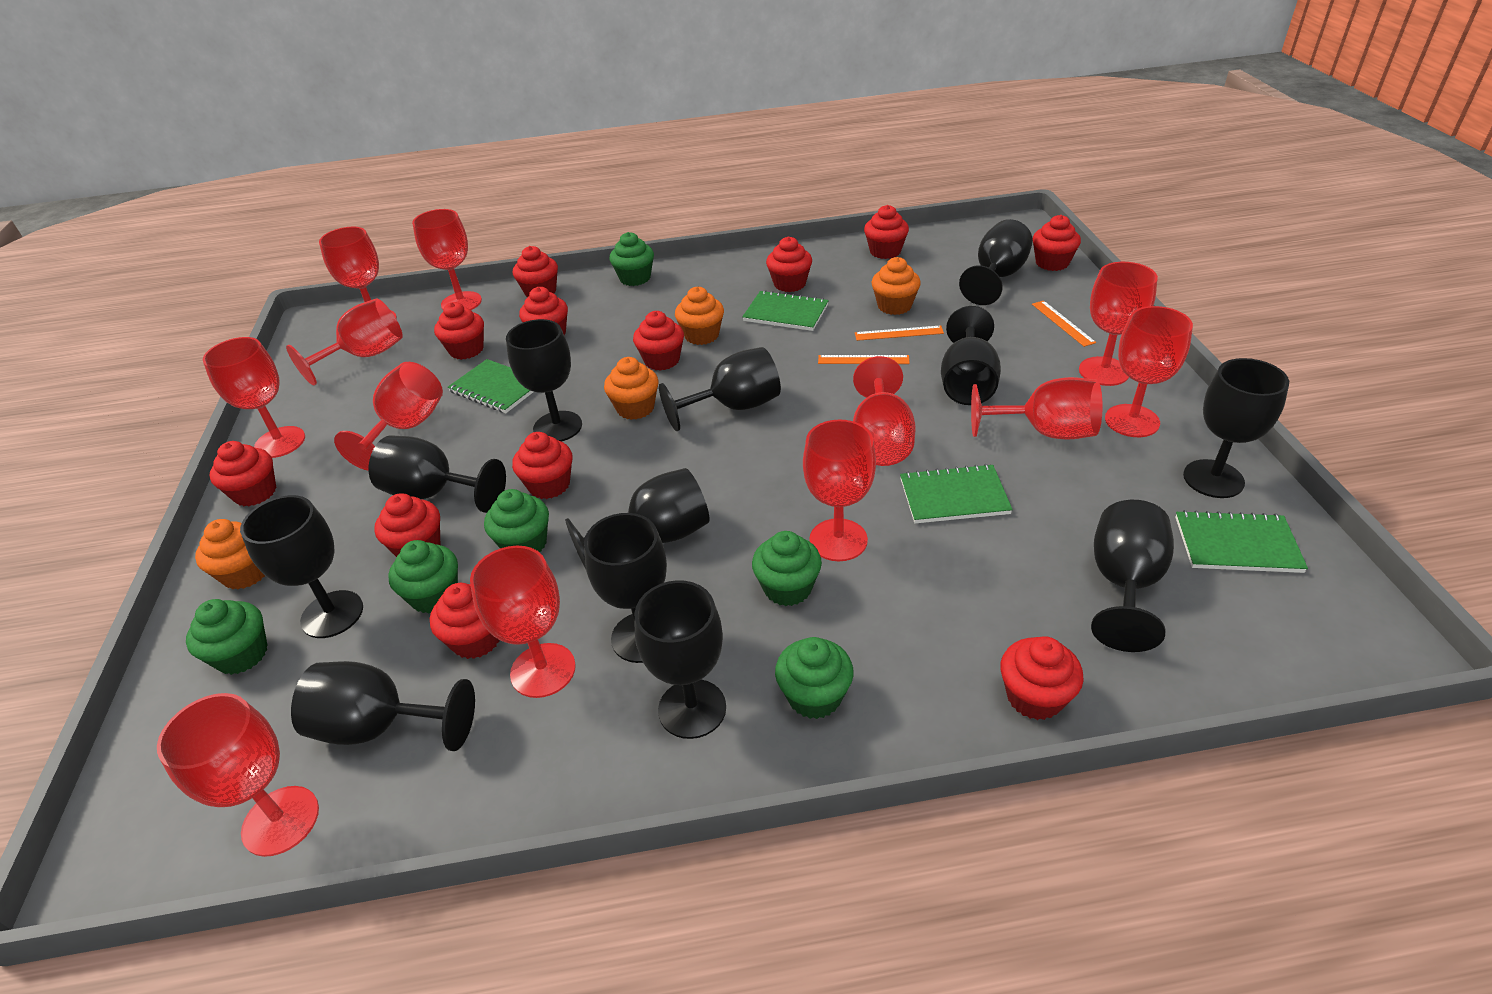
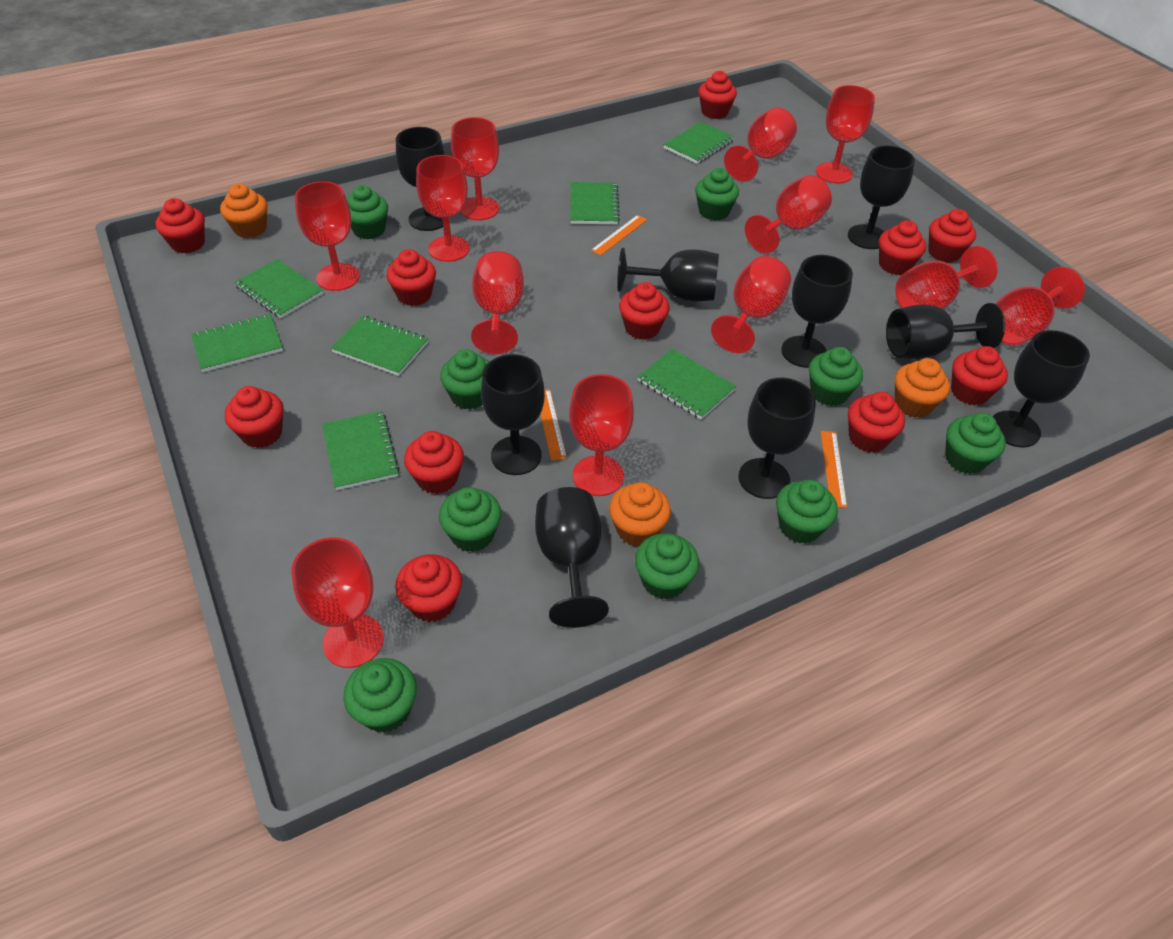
black goblet: [240,495,363,638] [291,661,475,751] [369,436,506,513] [506,319,582,442] [565,468,710,569] [584,513,667,663] [635,580,726,739] [659,347,781,431] [941,306,1001,405] [959,219,1033,305] [1091,500,1174,652] [1183,358,1289,498] = 12 -> [396,127,445,231] [481,354,545,475] [535,487,609,628] [617,248,719,301] [738,378,816,499] [781,255,853,368] [848,146,915,249] [886,303,1005,359] [993,330,1090,447] = 9
green cupcake: [186,599,268,675] [388,540,458,614] [484,489,549,552] [609,232,654,286] [752,531,822,606] [775,637,854,719] = 6 -> [343,658,417,733] [347,185,388,239] [439,487,502,552] [440,349,489,410] [635,533,699,599] [695,168,739,220] [776,480,838,543] [809,347,863,406] [945,413,1006,474] = 9
green notebook: [447,359,533,413] [742,290,829,331] [900,464,1013,523] [1175,510,1308,573] = 4 -> [191,314,283,372] [234,259,323,318] [322,411,400,490] [331,315,428,376] [570,182,620,224] [637,348,736,419] [663,121,734,164] = 7
orange cupcake: [195,519,265,590] [604,357,659,420] [675,287,724,345] [871,257,921,315] = 4 -> [220,184,268,238] [609,482,671,546] [895,358,950,418] = 3
red cupcake: [209,441,276,506] [374,493,440,557] [430,583,499,659] [434,302,484,360] [512,432,572,499] [513,246,558,297] [519,287,568,336] [633,311,684,371] [766,237,812,292] [864,205,909,259] [1000,636,1084,720] [1033,215,1081,271] = 12 -> [155,198,205,253] [225,386,284,448] [386,249,436,306] [395,554,462,622] [404,431,464,494] [619,282,670,340] [698,71,737,119] [848,392,905,453] [879,220,926,275] [928,209,976,263] [951,346,1008,405] = 11

